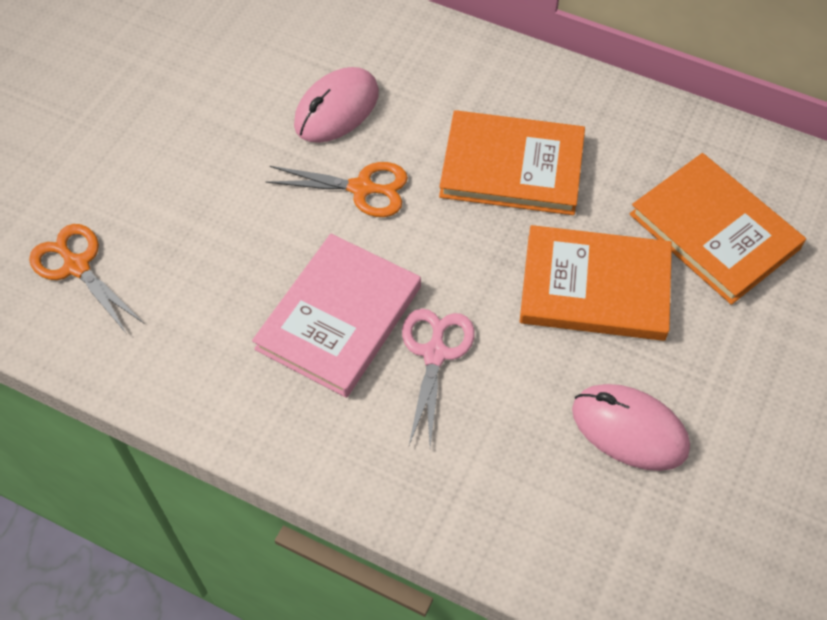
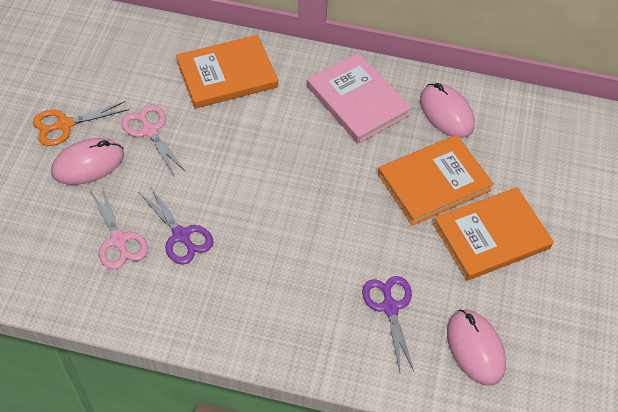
orange scissors: [29,224,144,334] [266,162,408,217] = 2 -> [33,101,129,146] = 1
pink mouse: [294,67,379,143] [572,384,690,471] = 2 -> [51,138,124,185] [420,83,475,138] [447,310,506,386] = 3
pink scissors: [402,309,475,447] = 1 -> [90,186,148,269] [121,104,186,177] = 2
purple scissors: none = 0 -> [139,186,214,265] [362,276,414,371] = 2

